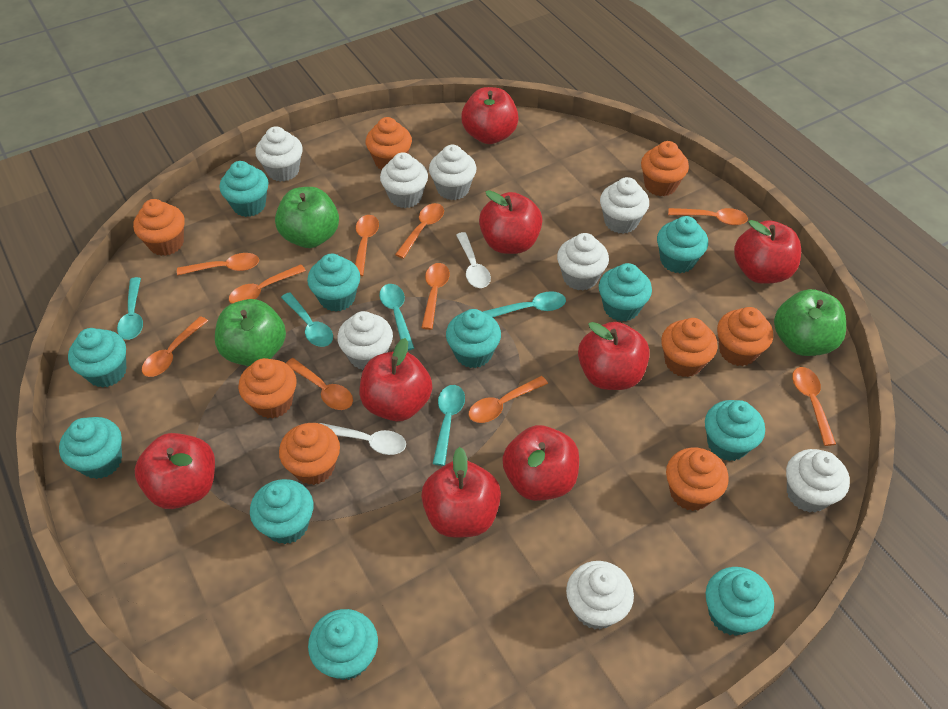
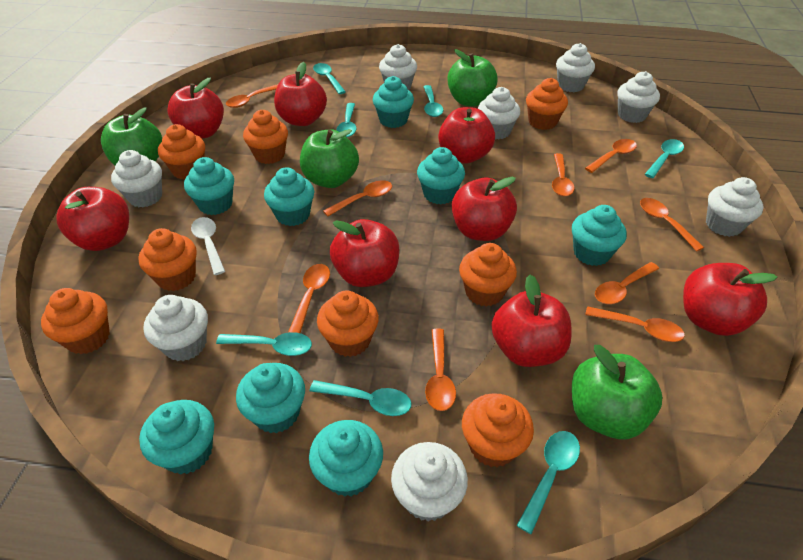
green apple: [215,299,286,366] [275,187,339,248] [774,289,846,356] = 3 -> [101,108,162,165] [300,129,359,188] [447,49,498,106] [572,345,662,439] = 4
orange spoon: [142,316,208,377] [177,253,259,276] [229,264,306,304] [286,358,353,410] [355,215,379,276] [395,203,444,259] [421,263,450,330] [469,376,548,423] [668,208,748,225] [792,367,836,446] = 10 -> [226,84,278,108] [288,264,330,333] [323,180,392,217] [425,329,456,411] [552,153,574,196] [585,139,637,173] [585,306,685,342] [595,262,659,304] [640,198,704,251] = 9
turquoise cupcake: [59,417,122,479] [68,328,127,388] [219,161,269,217] [250,479,313,544] [307,254,360,312] [308,609,378,680] [446,309,501,368] [599,263,652,322] [657,216,708,273] [705,400,765,461] [706,567,774,636] = 11 -> [139,400,214,474] [184,157,234,215] [236,363,305,433] [264,167,314,226] [309,420,383,497] [373,76,414,128] [417,147,465,204] [572,205,627,266] = 8
turquoise spoon: [117,277,143,340] [281,292,333,347] [379,284,414,351] [433,385,465,466] [482,291,566,317] = 5 -> [216,332,312,356] [309,380,411,416] [313,63,346,94] [337,103,356,137] [423,85,443,117] [517,431,580,534] [645,139,684,178] = 7
white spoon: [319,423,406,455] [456,232,491,288] = 2 -> [191,217,225,275] = 1

